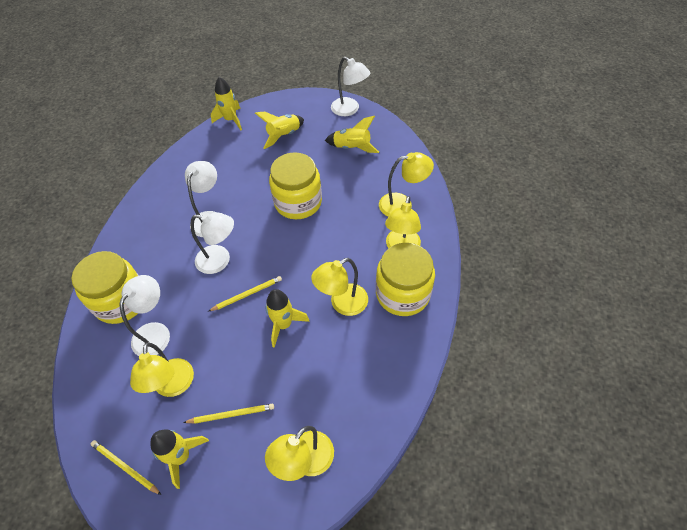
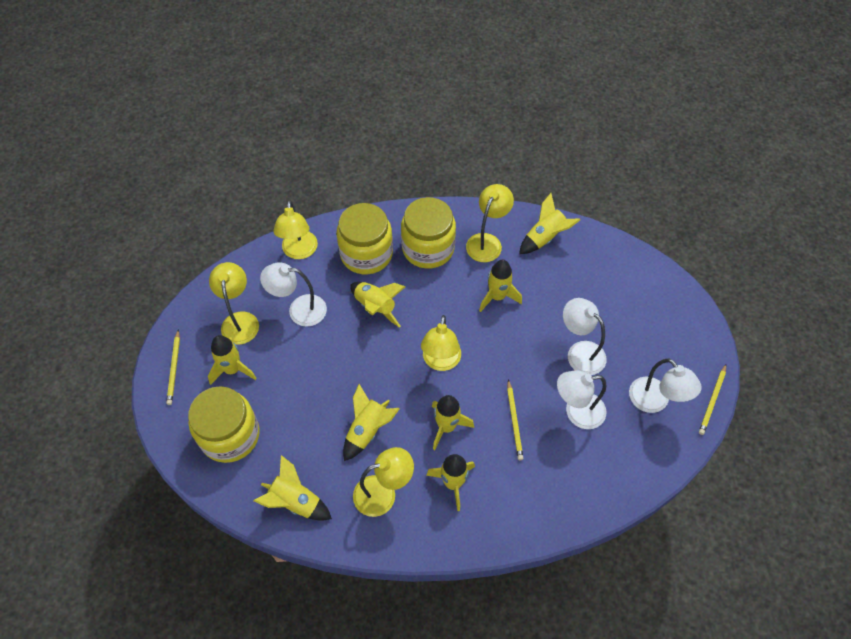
yellow rocket: [151,429,209,489] [211,77,242,130] [255,112,304,149] [266,289,310,348] [325,116,379,153] = 5 -> [208,335,256,385] [254,455,332,521] [343,384,400,461] [350,282,405,328] [426,454,475,511] [432,395,474,450] [479,259,522,312] [519,193,580,254] = 8

